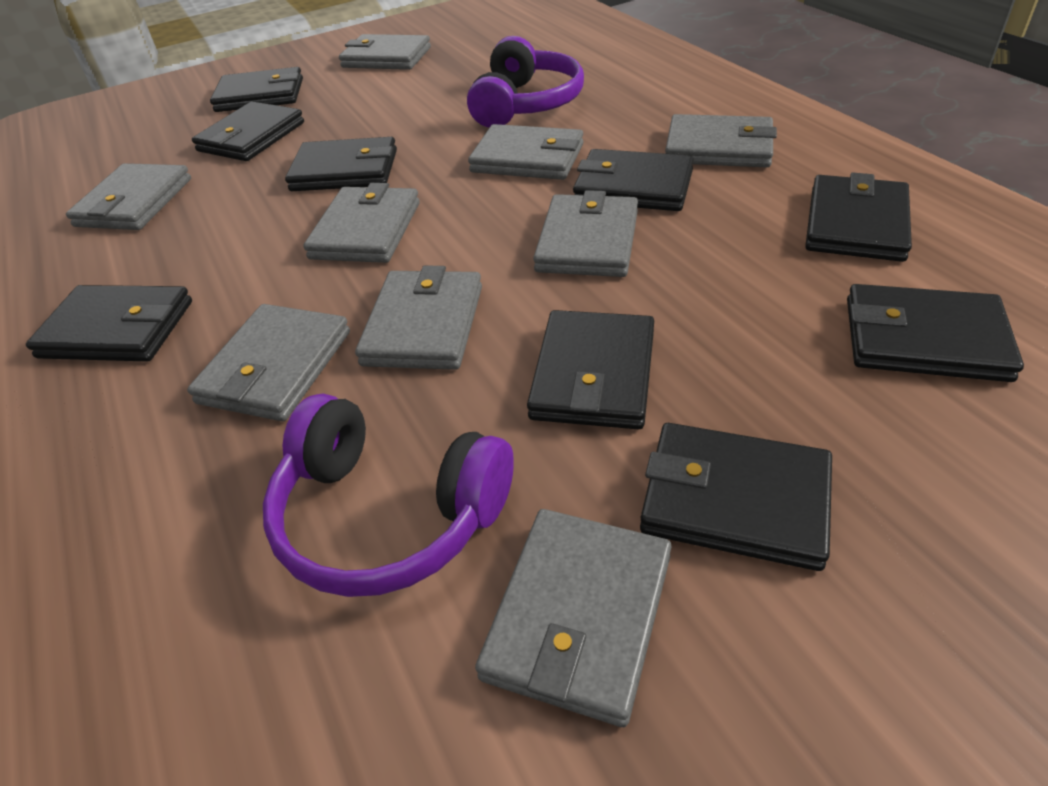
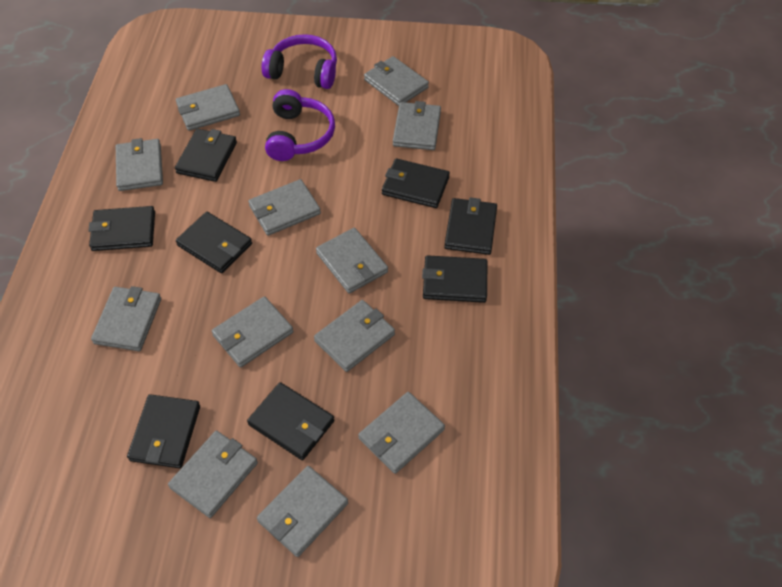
black wallet: [26,285,192,362] [192,101,304,161] [210,67,303,112] [285,137,397,191] [527,310,654,429] [573,149,694,211] [640,423,832,571] [805,173,912,262] [847,284,1024,382] = 9 -> [88,206,155,251] [127,394,200,468] [175,129,237,182] [176,212,252,273] [247,382,334,460] [382,158,450,208] [422,255,488,303] [444,197,497,255] = 8
grey wallet: [66,163,191,230] [187,304,350,421] [303,183,420,263] [339,34,431,70] [355,266,482,370] [468,124,584,180] [475,509,671,727] [533,190,638,277] [665,114,777,167] = 9 -> [91,286,161,351] [116,138,163,191] [168,431,258,518] [176,84,240,131] [212,296,294,367] [248,179,321,236] [257,466,348,557] [314,300,395,372] [316,228,388,294] [358,392,445,474] [364,56,429,106] [393,101,441,150] = 12

